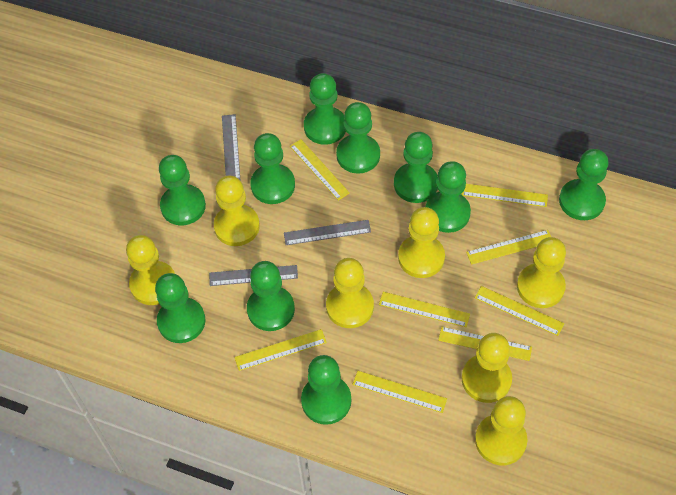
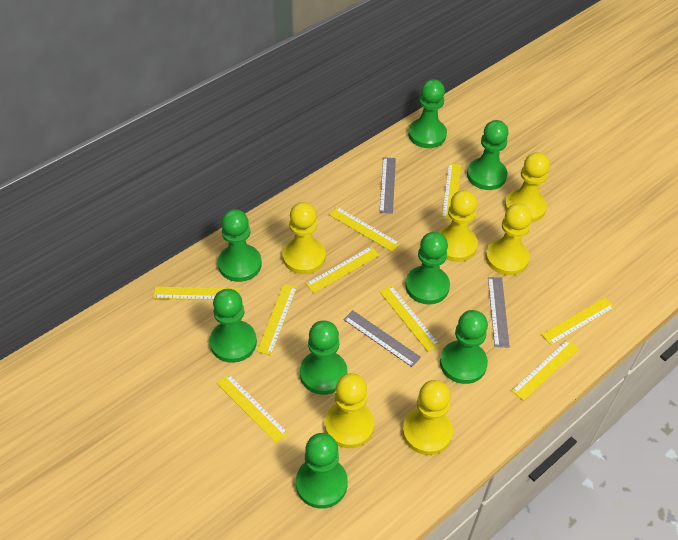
green pawn: [155,273,206,343] [159,155,206,225] [247,261,295,331] [250,133,295,204] [301,355,351,425] [304,73,346,145] [336,102,380,174] [394,132,438,203] [425,161,471,233] [559,149,608,220] = 10 -> [210,289,257,363] [218,209,262,282] [296,433,348,509] [300,320,347,395] [405,232,450,304] [408,79,447,148] [440,310,488,384] [467,120,509,190] = 8
yellow pawn: [126,235,175,305] [214,176,260,246] [326,258,374,328] [398,207,445,278] [462,333,512,403] [475,396,528,465] [517,237,566,308] = 7 -> [282,202,326,274] [325,373,374,448] [402,380,453,455] [438,190,478,262] [486,203,532,275] [505,152,550,223] = 6
yellow ruler: [234,329,327,371] [290,139,350,201] [352,371,447,413] [379,292,470,327] [438,327,532,361] [462,184,548,207] [466,230,551,265] [475,286,564,336] = 8 -> [153,287,239,300] [217,374,288,443] [257,284,297,355] [306,246,379,293] [329,207,400,252] [379,285,440,352] [442,163,461,220] [512,339,579,401] [541,298,615,345] = 9

